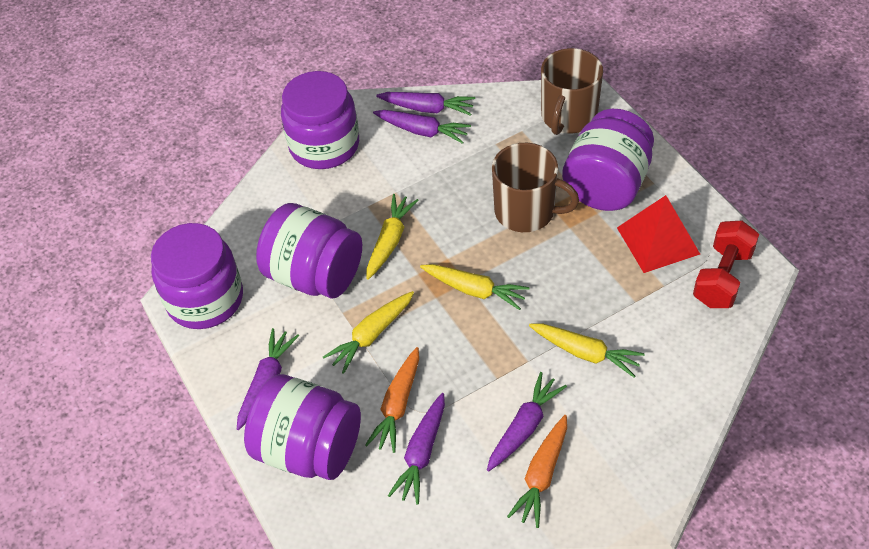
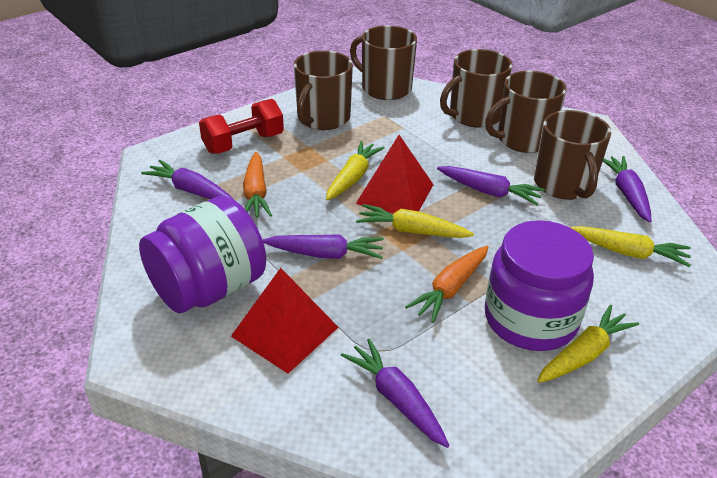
brown mug: [492,143,579,232] [541,48,603,135] = 2 -> [294,51,353,130] [350,25,417,100] [440,49,513,128] [485,71,567,153] [534,110,611,200] = 5
purple jar: [151,223,243,329] [244,374,361,480] [256,203,362,299] [281,71,359,169] [562,109,654,211] = 5 -> [139,196,266,313] [485,220,594,351] = 2
red pyramid: [617,195,700,273] = 1 -> [231,268,338,373] [356,135,434,214] = 2

